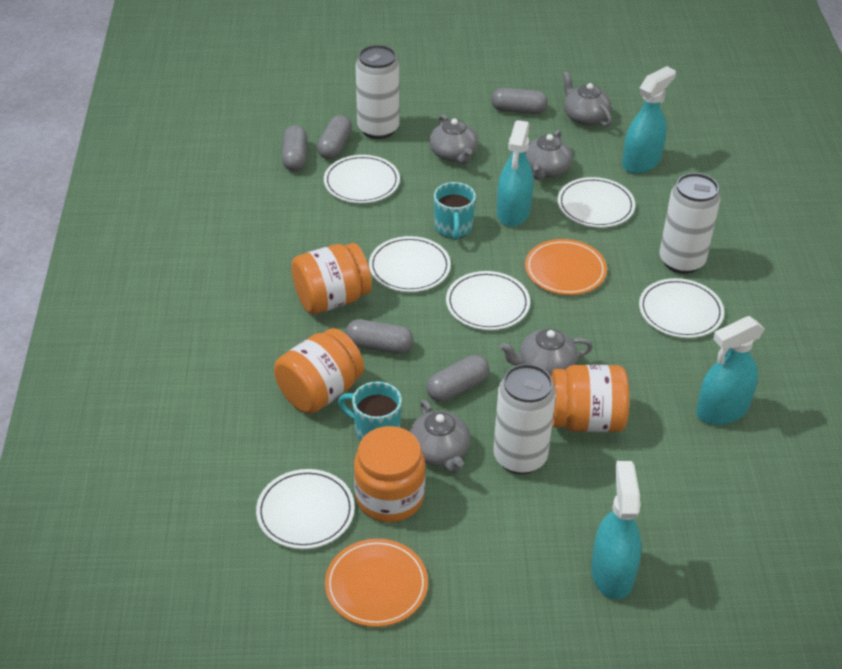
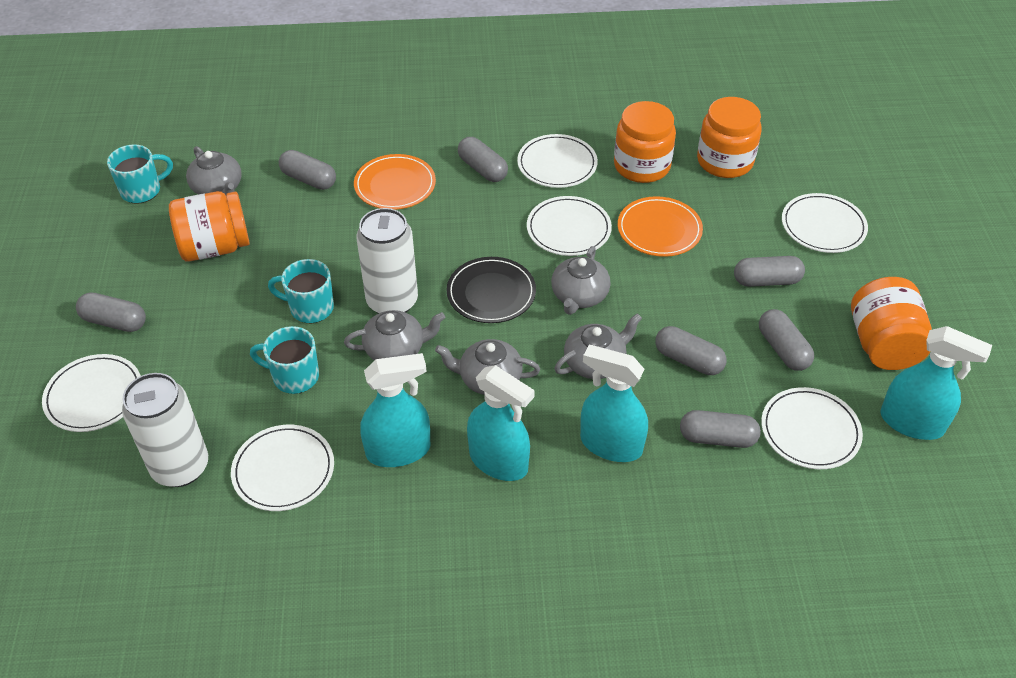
black plate: none = 0 -> [447,257,536,323] = 1
grey capsule: [282,125,307,171] [317,115,352,159] [345,319,413,354] [426,355,489,402] [491,88,548,114] = 5 -> [76,293,146,332] [279,150,336,190] [458,137,508,182] [655,326,727,375] [680,410,761,448] [734,256,805,287] [759,309,814,371] = 7
turquoise mug: [338,381,402,441] [434,182,476,240] = 2 -> [107,144,173,204] [250,326,319,394] [268,259,334,323] = 3
white can: [356,45,399,139] [493,364,556,474] [660,173,721,274] = 3 -> [122,373,208,487] [356,208,418,314] = 2

